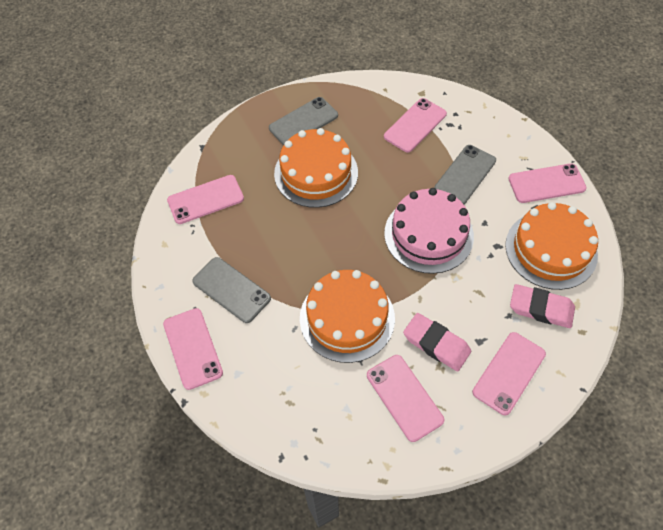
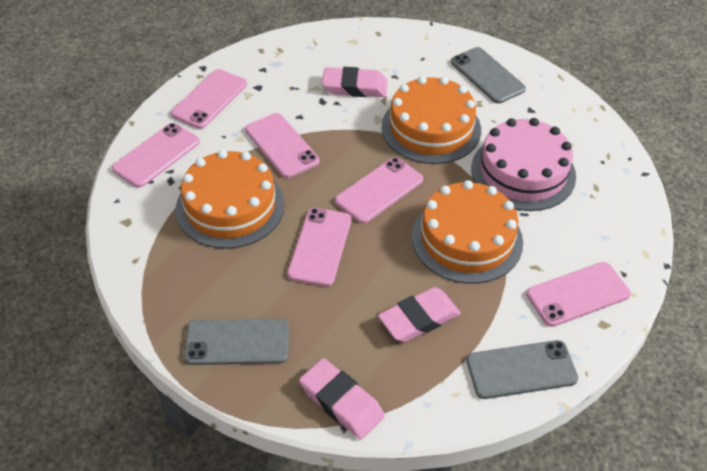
pink eraser: [403,313,471,371] [510,284,575,328] = 2 -> [299,358,385,439] [322,67,387,97] [378,287,461,342] = 3

